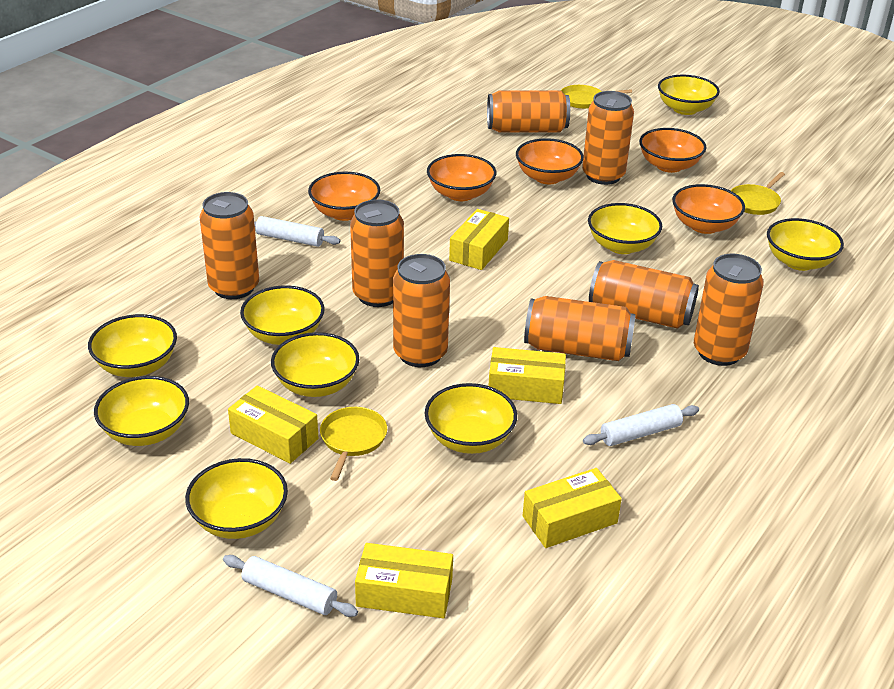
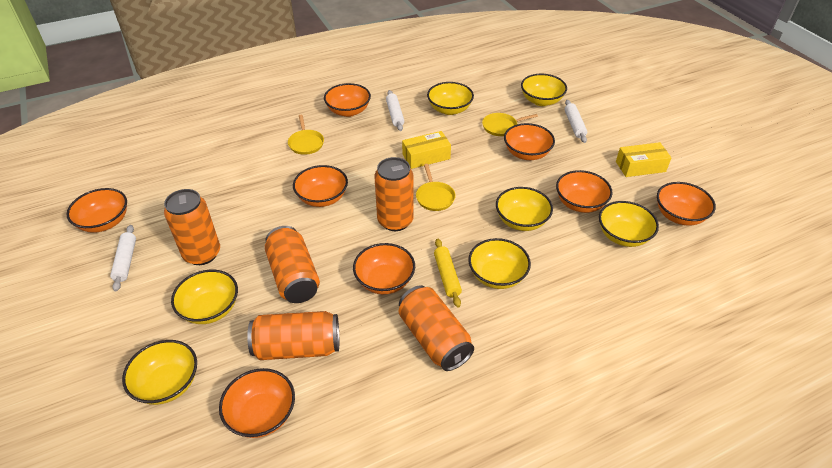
orange bowl: [308,172,380,221] [427,154,496,201] [516,138,584,184] [639,128,706,173] [672,184,745,234] = 5 -> [66,188,127,233] [219,368,295,438] [293,165,348,207] [324,83,371,117] [353,243,415,294] [504,123,555,160] [556,170,613,213] [657,182,716,226] = 8
orange can: [200,192,259,299] [350,199,404,307] [393,254,450,367] [487,90,570,133] [524,296,636,361] [582,91,634,185] [589,260,699,329] [694,254,764,366] = 8 -> [164,189,220,265] [247,311,339,360] [265,226,320,303] [374,157,414,231] [399,285,474,371] = 5
yellow bowl: [88,314,177,377] [94,376,189,446] [185,458,288,539] [240,286,325,345] [271,332,360,397] [425,383,517,454] [588,203,662,254] [658,75,720,115] [767,218,844,271] = 9 -> [122,340,197,405] [171,270,238,324] [427,82,474,115] [468,238,531,289] [496,187,553,231] [521,74,567,106] [599,201,659,247] = 7
yellow box: [228,385,318,464] [355,543,453,618] [449,209,509,270] [488,347,566,404] [523,468,622,548] = 5 -> [402,131,451,169] [616,142,672,177] = 2
yellow rolling pin: none = 0 -> [434,239,462,307] = 1

